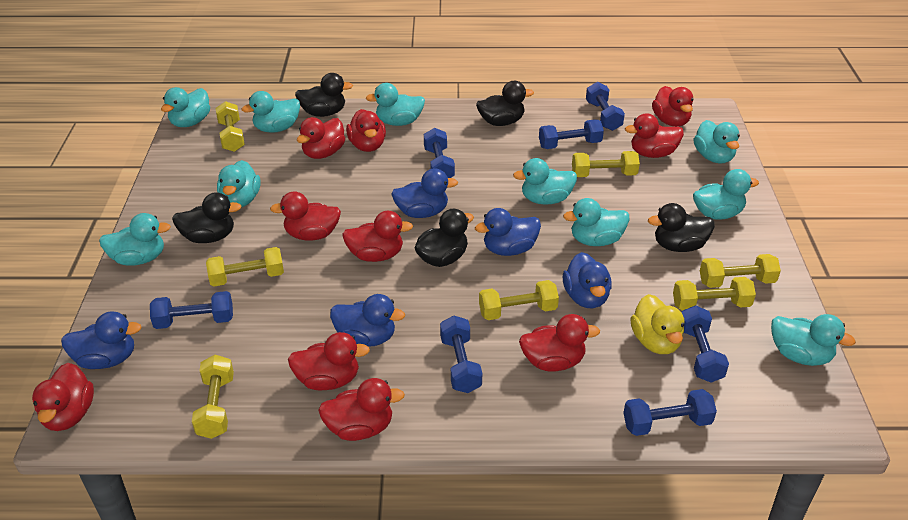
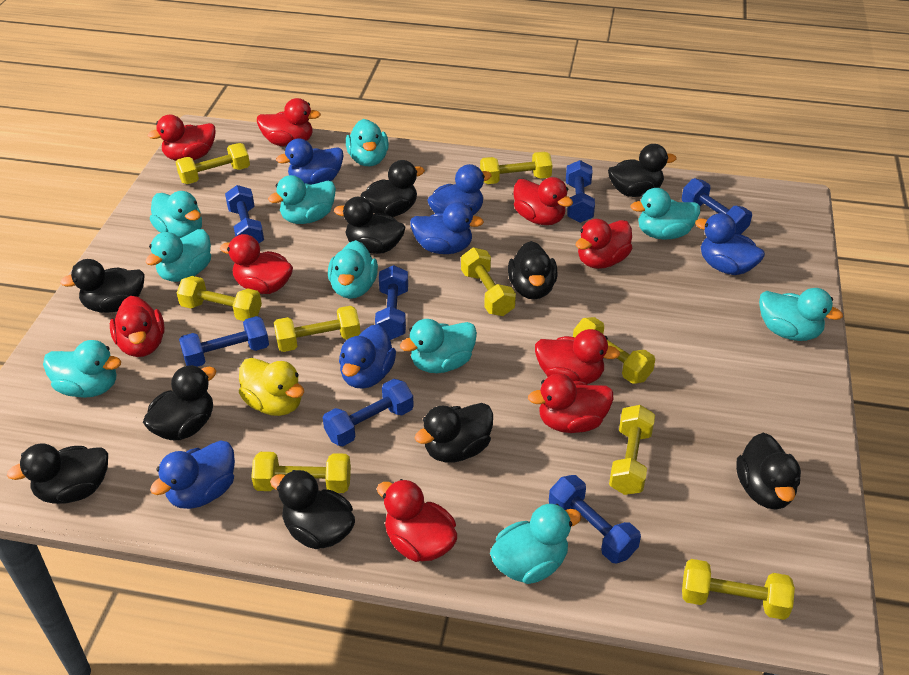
black duck: [172,192,242,243] [295,73,353,117] [415,209,474,267] [476,81,534,126] [648,203,715,252] = 5 -> [7,443,108,504] [60,259,145,313] [143,365,216,440] [270,470,355,549] [334,197,405,254] [361,160,425,217] [414,403,493,462] [508,241,558,299] [608,144,677,197] [736,433,801,509] = 10
blue duck: [61,311,142,369] [330,294,405,347] [391,168,458,218] [475,208,541,256] [563,252,612,308] = 5 -> [150,440,235,509] [276,138,343,184] [339,324,396,389] [410,202,484,254] [427,164,492,215] [695,213,765,275] = 6
red duck: [32,363,94,431] [270,191,341,240] [288,332,370,390] [297,117,345,159] [318,378,405,441] [342,211,413,262] [346,109,386,152] [519,314,600,371] [625,113,684,158] [652,86,693,127] = 10 -> [110,296,165,357] [148,115,216,161] [220,234,293,294] [257,98,321,147] [377,479,457,562] [513,177,573,225] [528,374,613,433] [535,329,620,384] [576,219,632,269] = 9
yellow dumbbell: [192,355,234,439] [206,247,284,287] [215,101,245,152] [479,280,559,320] [572,151,640,177] [673,277,756,311] [700,254,781,288] = 7 -> [176,143,250,184] [177,276,262,321] [251,452,351,493] [274,306,361,352] [461,248,516,316] [480,152,552,184] [573,317,655,384] [609,405,655,495] [682,559,795,620] = 9

